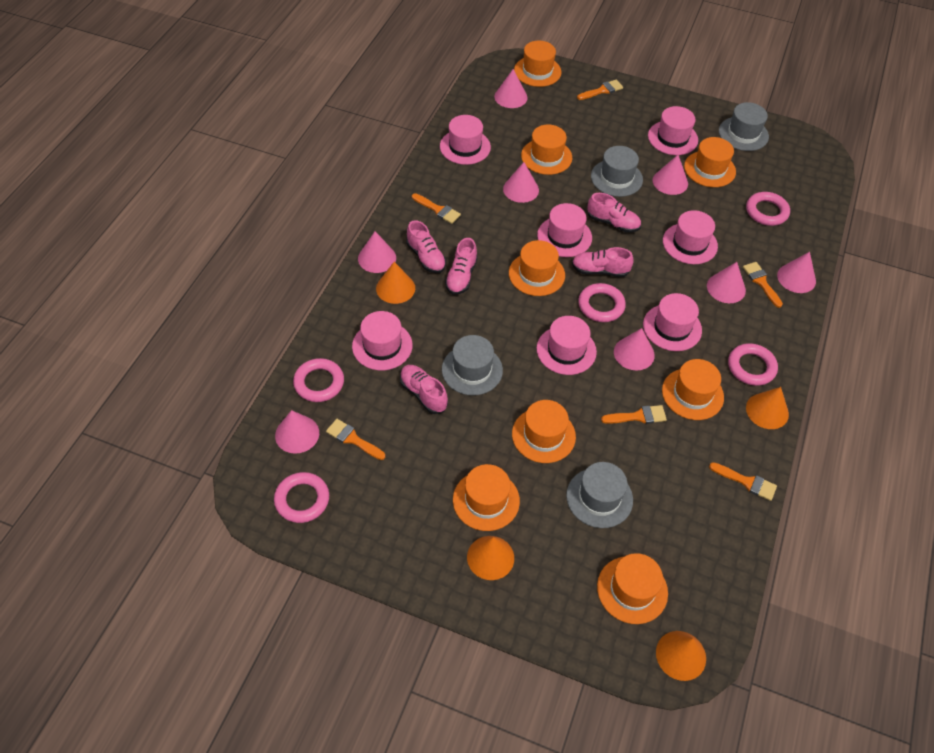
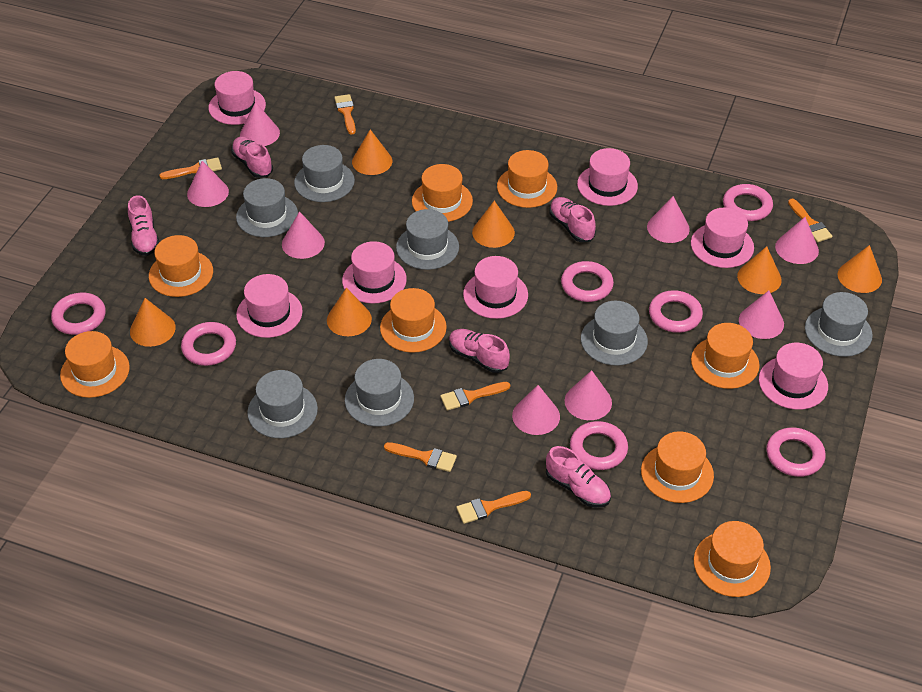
grey hat: [442,335,503,395] [566,462,633,528] [591,146,643,197] [719,102,769,151] = 4 -> [236,178,298,237] [247,370,318,438] [294,145,355,202] [345,359,414,427] [396,209,459,270] [581,301,648,366] [805,292,873,357] = 7
orange cone: [376,262,415,304] [467,536,514,580] [656,631,706,681] [746,387,789,429] = 4 -> [130,298,176,347] [327,288,372,336] [352,129,392,175] [472,201,515,248] [737,246,782,294] [838,245,882,293] = 6
pink ring: [274,472,329,523] [293,358,344,402] [578,283,626,322] [728,343,778,386] [746,192,790,226] = 5 -> [51,293,106,335] [181,322,236,366] [561,261,614,302] [570,421,628,470] [649,290,703,333] [723,184,773,221] [766,427,826,477] = 7

